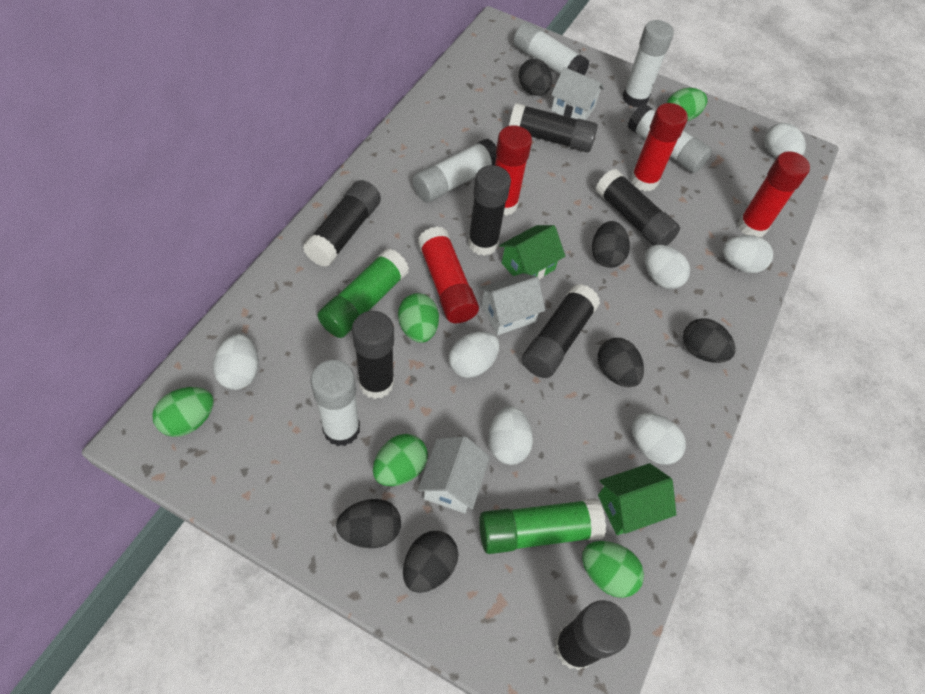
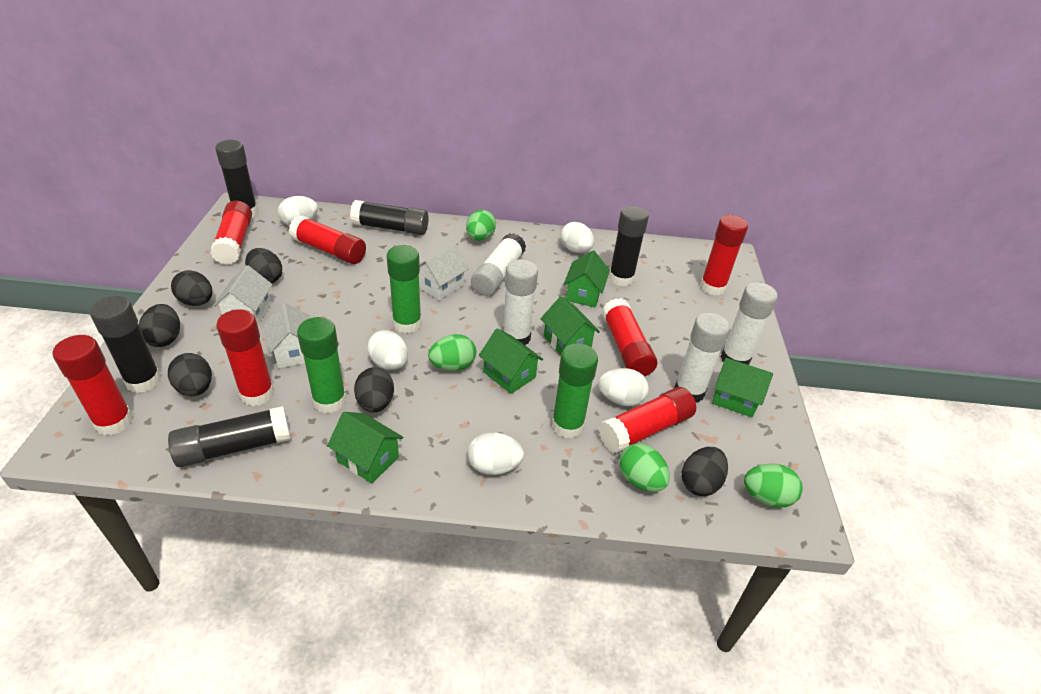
black glue stick: [303,180,381,267] [352,311,394,399] [468,165,511,256] [509,103,598,152] [522,284,600,378] [554,600,631,670] [596,169,680,246] = 7 -> [90,296,161,393] [168,406,291,467] [215,140,258,217] [350,200,429,235] [609,206,649,287] = 5
green egg: [152,387,214,437] [373,434,428,486] [398,293,439,343] [582,541,644,598] [667,88,707,121] = 5 -> [428,334,476,371] [466,210,496,241] [619,443,670,492] [744,464,802,507] = 4
green glue stick: [317,249,409,338] [479,498,606,554] = 2 -> [297,317,347,413] [386,245,422,333] [552,343,598,438] = 3
green house: [499,225,565,280] [598,463,677,535] = 2 -> [327,412,403,483] [479,329,543,394] [541,296,600,355] [564,251,610,308] [712,358,773,417] = 5
red glue stick: [418,226,479,323] [495,125,532,216] [630,103,688,191] [738,151,810,237] = 4 -> [53,335,133,435] [210,201,252,265] [216,309,274,406] [289,215,366,264] [599,387,696,453] [602,298,657,376] [700,215,748,295] = 7
white egg: [213,334,259,390] [449,332,499,378] [488,406,533,465] [632,413,686,465] [645,245,690,289] [723,235,773,273] [764,123,806,157] = 7 -> [278,196,318,225] [367,330,408,370] [468,432,524,475] [560,222,594,253] [598,368,649,406] = 5
white glue stick: [310,360,360,446] [413,139,496,203] [514,22,590,75] [622,20,674,108] [627,104,712,173] = 5 -> [471,233,526,296] [503,259,538,345] [674,313,730,403] [721,282,778,365] = 4

